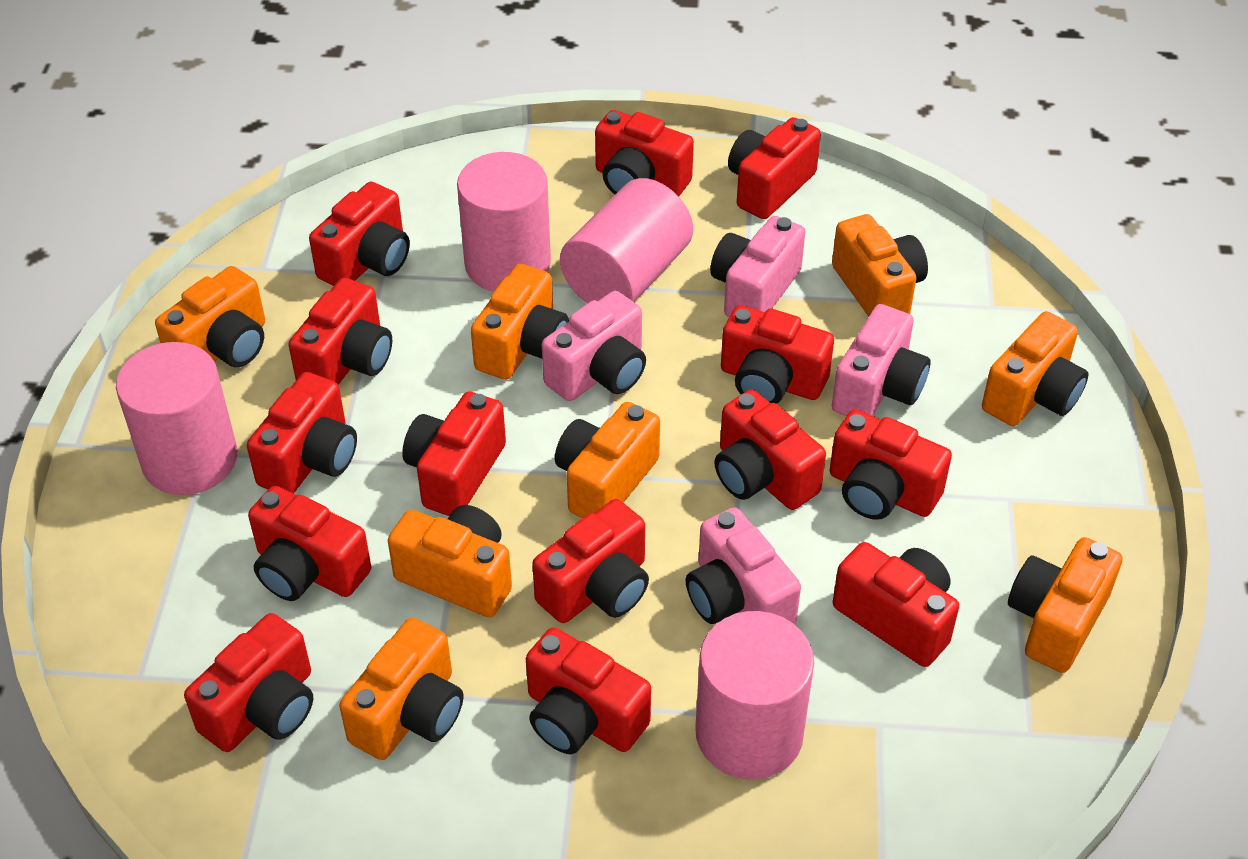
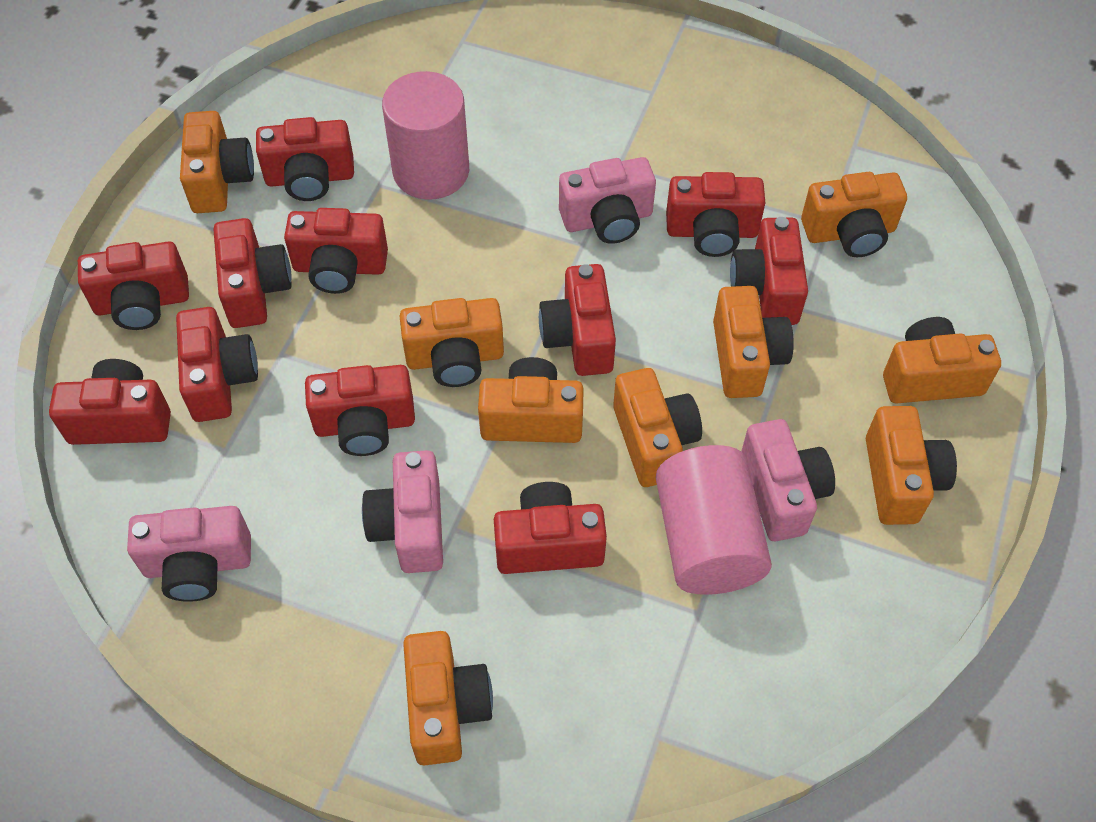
orange camera: [155,266,265,367] [339,617,463,760] [387,505,512,617] [471,264,569,380] [555,402,660,518] [832,214,928,317] [982,311,1088,426] [1008,537,1122,673] = 8 -> [180,111,254,213] [400,298,504,387] [403,631,493,765] [478,357,584,443] [613,368,702,487] [713,286,794,398] [801,172,907,257] [866,406,957,525] [883,317,1001,403] = 9
pink cylinder: [116,342,237,495] [457,152,551,292] [560,178,693,303] [695,611,814,780] = 4 -> [382,71,469,200] [656,445,772,595] = 2
red camera: [184,613,313,752] [247,372,357,494] [248,486,371,601] [288,278,392,385] [309,182,410,286] [402,391,506,516] [526,627,651,754] [532,499,649,623] [595,110,694,196] [714,390,826,510] [721,305,834,404] [728,117,821,219] [829,409,952,520] [833,542,959,667] = 14 -> [49,359,171,445] [78,242,189,330] [176,307,258,422] [214,218,292,328] [256,117,354,201] [284,208,388,294] [305,365,415,456] [494,482,607,574] [539,264,616,376] [666,172,765,257] [730,217,808,325] = 11

